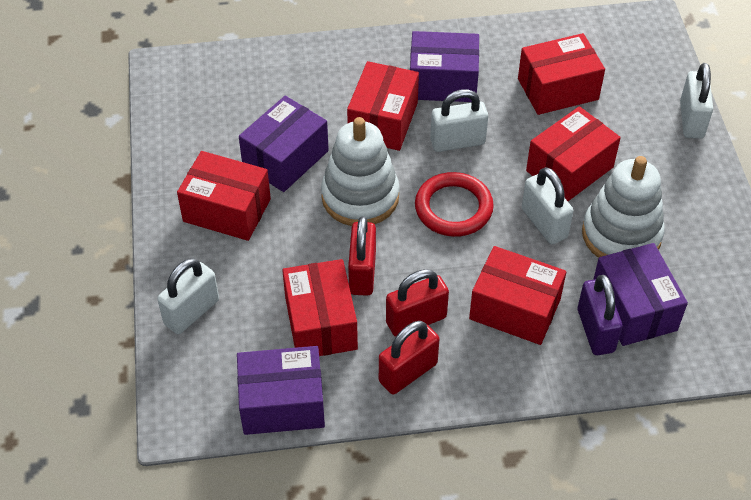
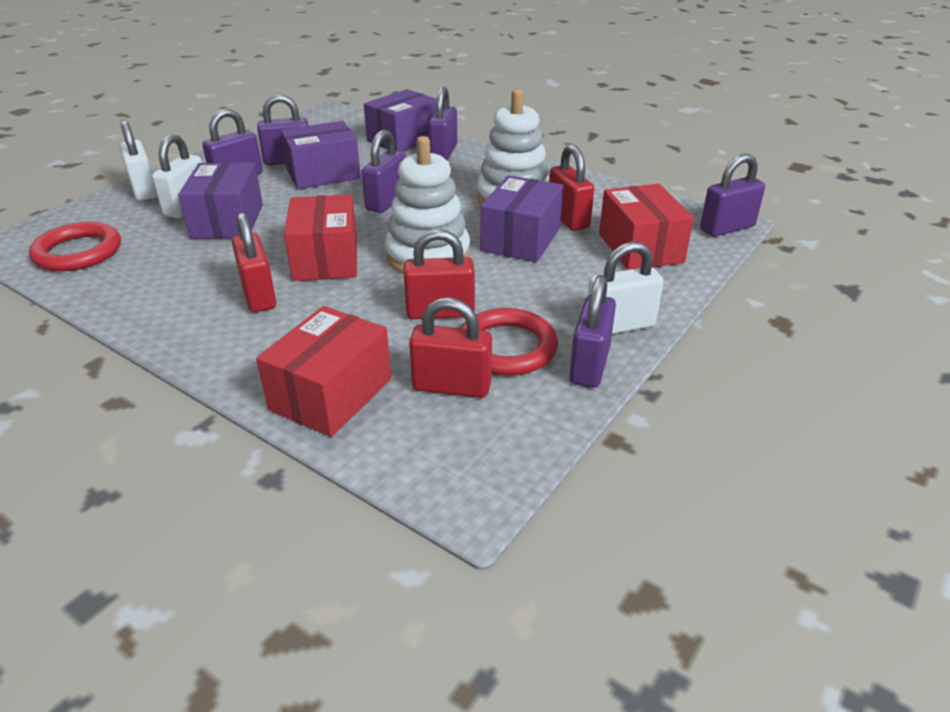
purple padlock: [578,275,623,355] = 1 -> [202,109,263,175] [257,94,308,165] [362,130,406,213] [429,86,457,160] [569,275,616,388] [700,154,765,237] = 6
red box: [177,151,271,241] [282,259,358,356] [347,61,419,151] [469,246,566,345] [518,33,605,115] [526,106,621,201] = 6 -> [256,306,391,437] [284,194,357,281] [599,184,694,270] = 3
red padlock: [348,216,376,296] [379,321,439,394] [386,269,449,337] = 3 -> [232,212,276,312] [404,229,475,319] [409,298,492,398] [549,144,594,231] = 4
red ring: [415,172,494,237] = 1 -> [29,222,121,271] [461,308,558,376] = 2
white padlock: [157,258,219,334] [430,89,488,152] [522,167,573,244] [680,63,713,139] = 4 -> [119,120,157,201] [152,134,202,218] [588,242,664,334] = 3

